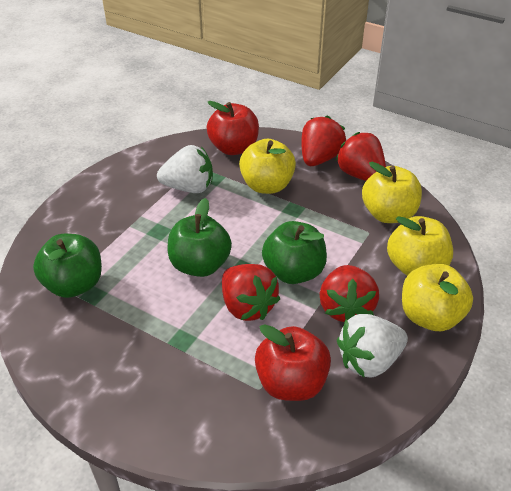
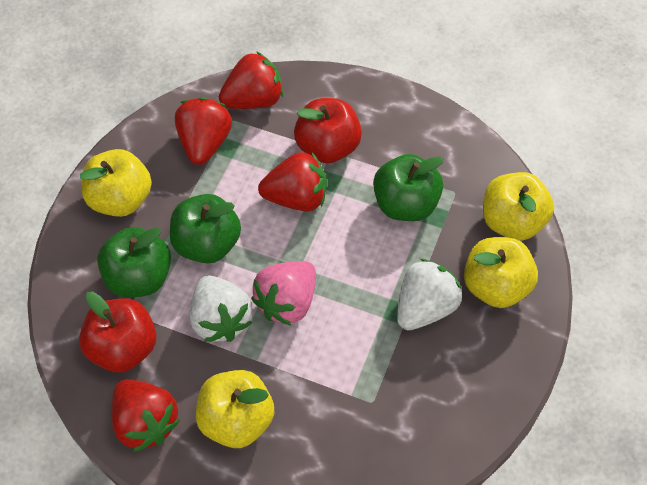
pink strawberry: none = 0 -> [251,261,316,326] = 1

